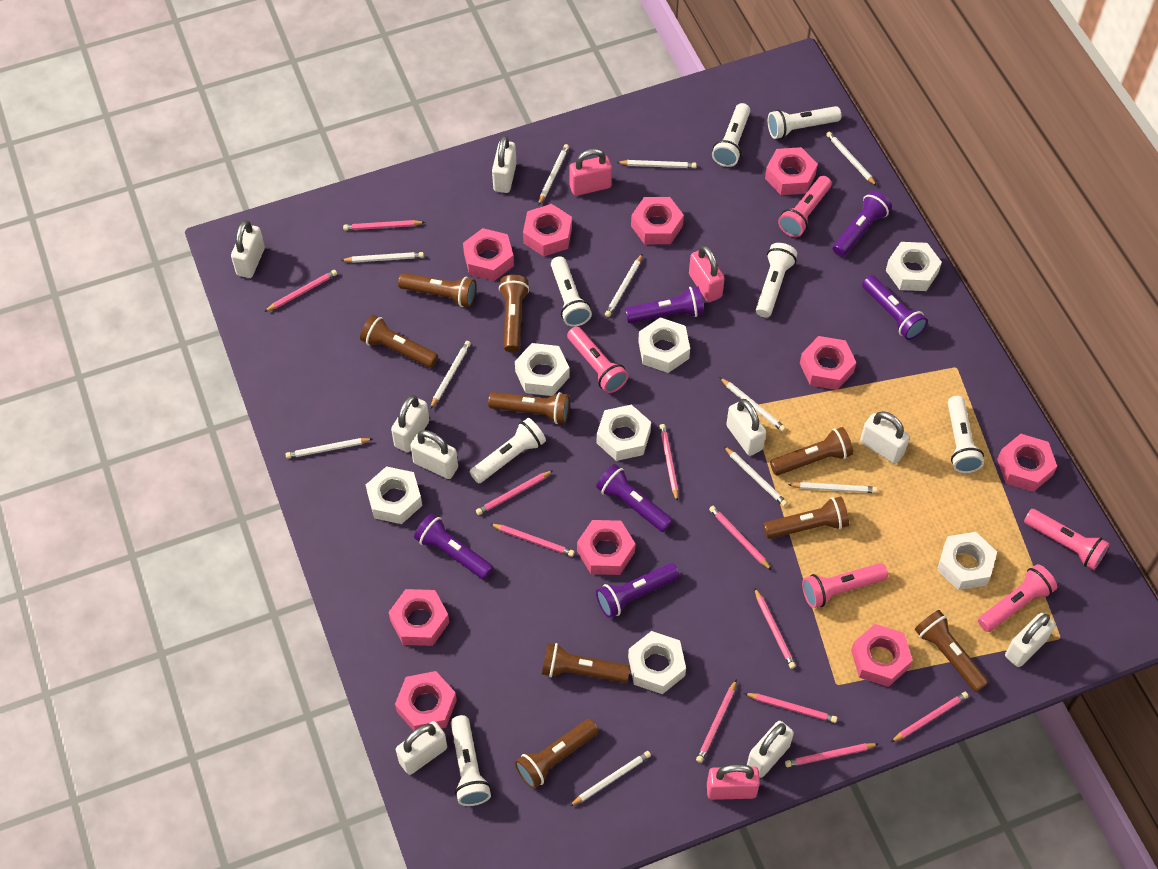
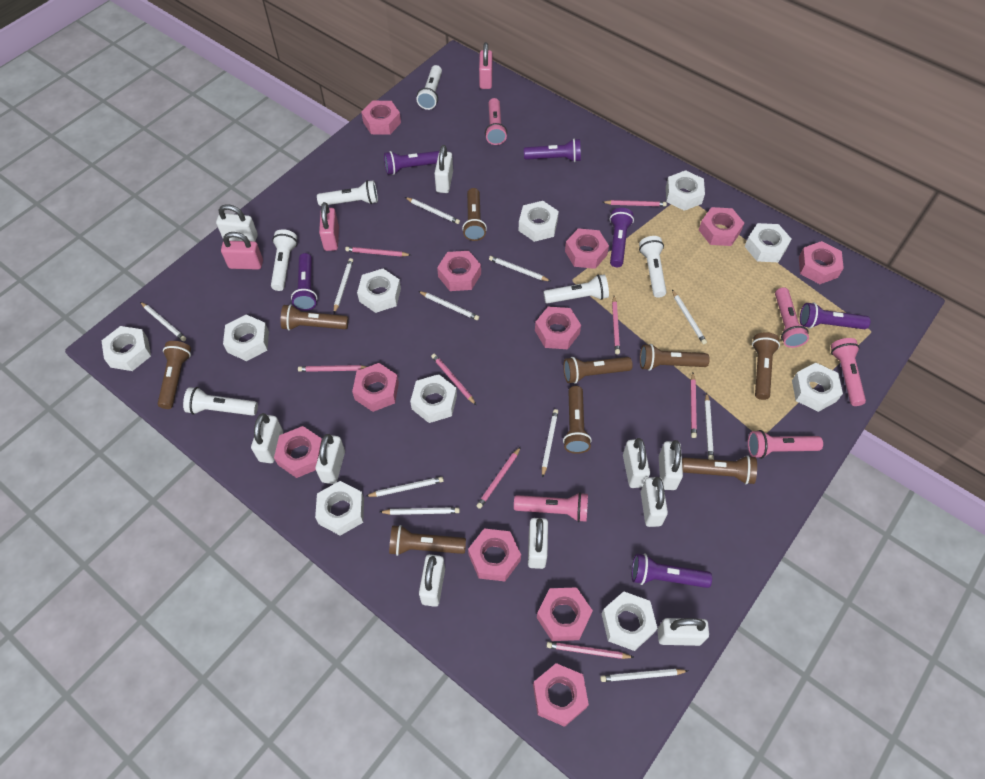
pink nut: [388,589,450,646] [395,671,457,731] [463,228,514,281] [523,204,572,256] [577,520,635,575] [631,197,684,244] [765,147,818,195] [800,336,856,390] [851,624,913,687] [997,434,1057,492] = 10 -> [274,426,322,478] [352,363,399,412] [361,101,401,135] [437,251,481,291] [468,529,521,581] [533,663,589,727] [535,307,581,349] [537,587,593,641] [565,228,609,269] [699,207,744,246] [799,241,844,284] = 11
pink pencil: [264,270,337,312] [343,220,425,230] [476,470,553,515] [490,524,575,557] [659,424,678,502] [696,679,737,763] [709,506,772,570] [744,693,837,723] [754,587,796,669] [785,743,878,767] [891,692,968,742] = 11 -> [298,365,368,372] [345,247,411,257] [431,354,476,405] [476,447,521,509] [547,642,634,659] [603,200,667,206] [612,296,620,354] [690,373,697,438] = 8
white flashlight: [451,715,491,806] [470,418,546,483] [551,256,592,327] [712,103,750,167] [756,243,797,317] [768,106,841,139] [948,396,984,473] = 7 -> [183,387,258,416] [271,229,298,291] [317,180,378,206] [416,65,442,110] [544,274,609,304] [639,236,666,298] = 6
white nut: [366,466,422,524] [515,343,569,396] [597,405,651,461] [628,631,686,694] [638,317,690,373] [886,242,942,291] [937,532,997,590] = 7 -> [101,326,151,371] [223,315,269,361] [315,481,364,536] [357,269,401,313] [410,374,457,423] [518,201,559,242] [602,591,658,651] [666,170,705,211] [745,223,791,262] [792,363,843,412] = 10
white padlock: [231,220,265,278] [391,395,429,452] [396,721,447,775] [410,430,458,479] [492,135,516,193] [726,399,766,456] [747,721,794,778] [860,411,910,464] [1005,613,1055,667] = 9 -> [216,204,258,242] [251,413,283,463] [315,434,345,484] [419,554,445,607] [434,145,453,193] [528,518,548,569] [623,438,650,488] [641,477,668,527] [657,618,709,646] [659,440,683,490] = 10

